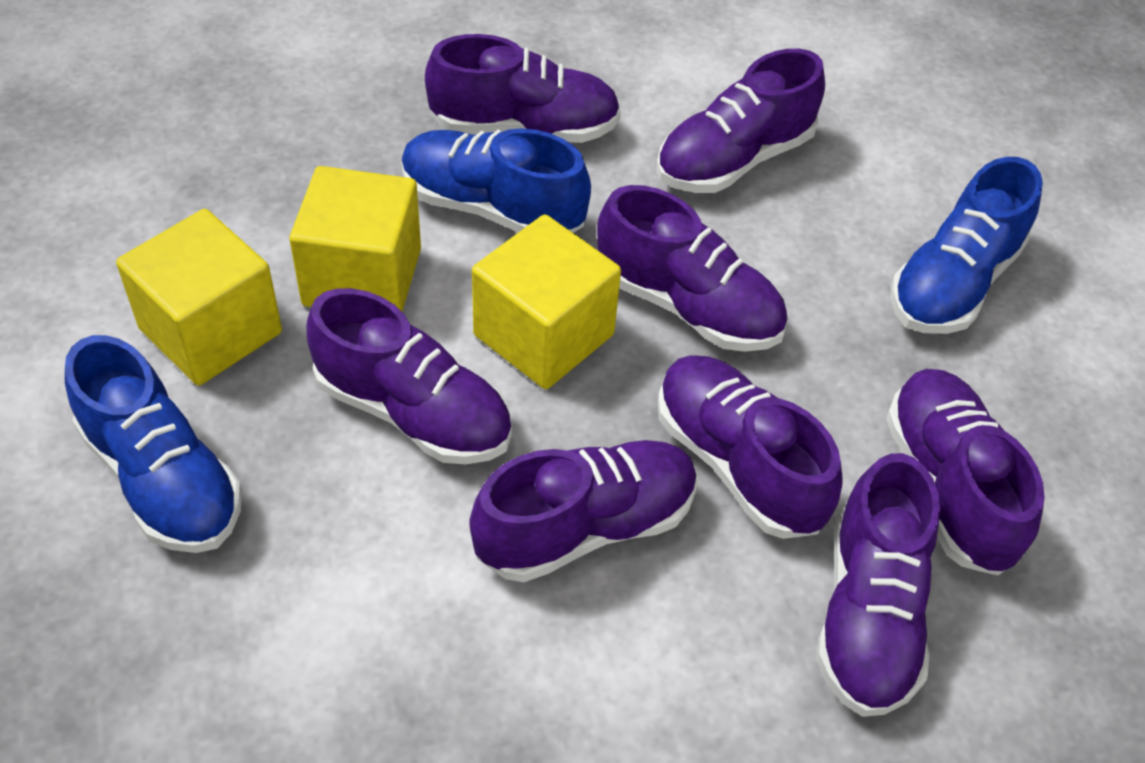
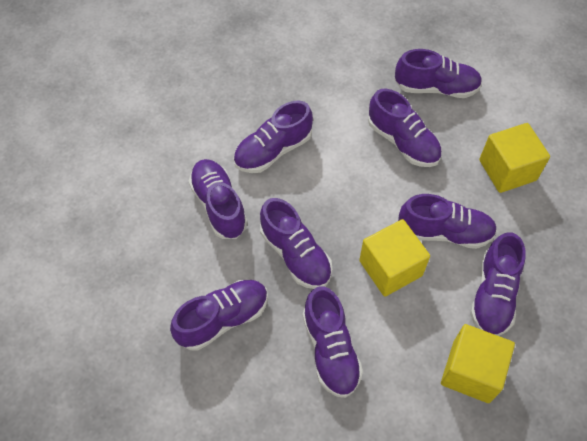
blue shoe: [65,335,242,553] [401,128,591,233] [890,157,1043,334] = 3 -> none = 0
purple shoe: [307,288,512,464] [425,34,621,143] [469,440,698,582] [597,185,787,352] [656,49,825,193] [658,355,843,539] [816,453,940,717] [886,369,1045,575] = 8 -> [170,280,268,351] [189,159,248,239] [233,101,313,173] [260,198,332,289] [303,286,363,398] [368,88,442,167] [395,49,482,98] [398,194,497,249] [470,232,526,336] = 9

